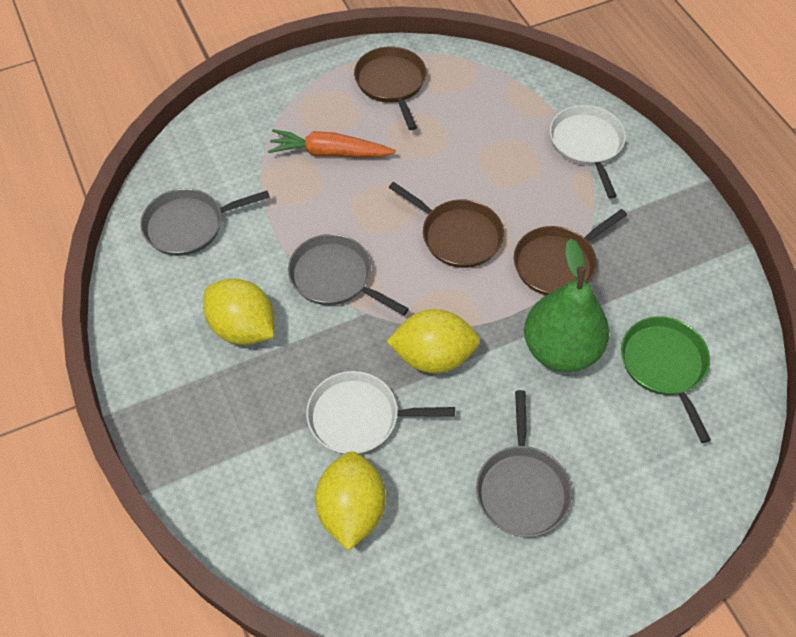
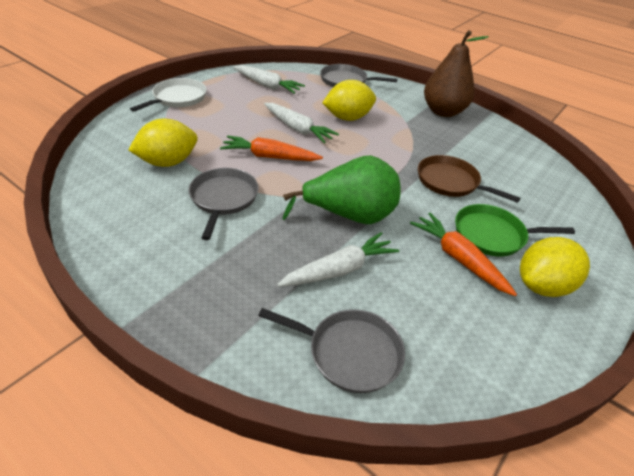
brown pan: [354,46,426,130] [388,182,504,268] [514,209,627,295] = 3 -> [418,155,520,203] = 1
brown pear: none = 0 -> [424,30,489,117] = 1
orange carrot: [268,129,396,157] = 1 -> [220,136,323,161] [410,213,517,296] = 2
white carrot: none = 0 -> [233,65,305,94] [264,103,339,143] [277,232,399,287] = 3
white pan: [306,371,455,454] [550,105,626,199] = 2 -> [130,78,207,112] = 1

